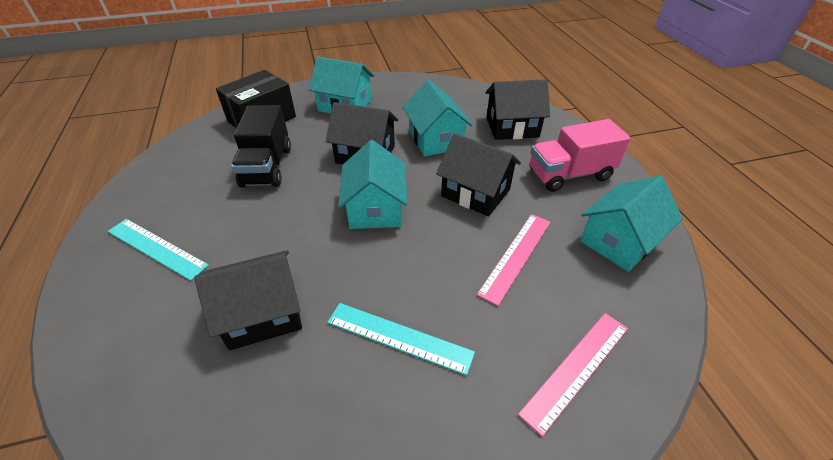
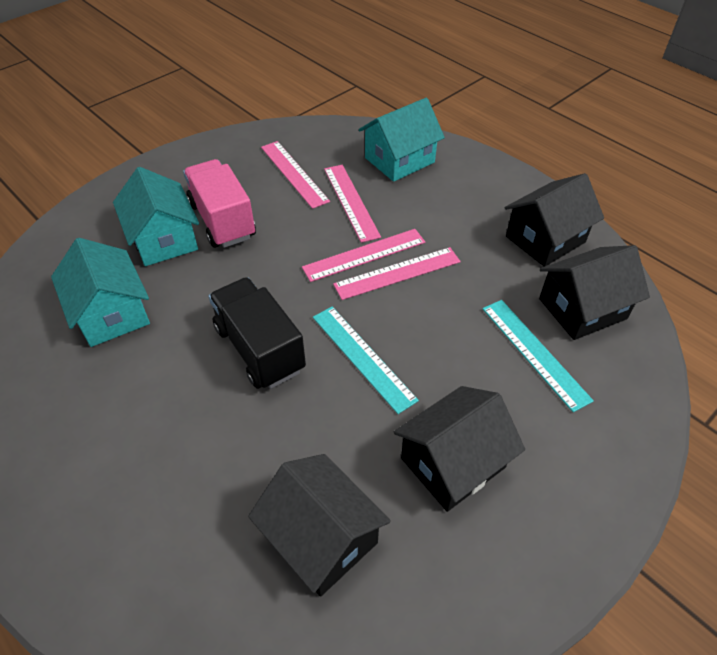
black box: [216,70,296,129] = 1 -> none = 0
pink ruler: [477,214,551,306] [518,313,628,437] = 2 -> [261,141,330,209] [302,229,425,282] [324,165,381,243] [333,247,461,300] = 4
turquoise house: [309,57,374,114] [338,140,408,229] [403,80,473,157] [580,176,683,272] = 4 -> [51,238,150,347] [113,167,199,266] [359,98,445,182] = 3

